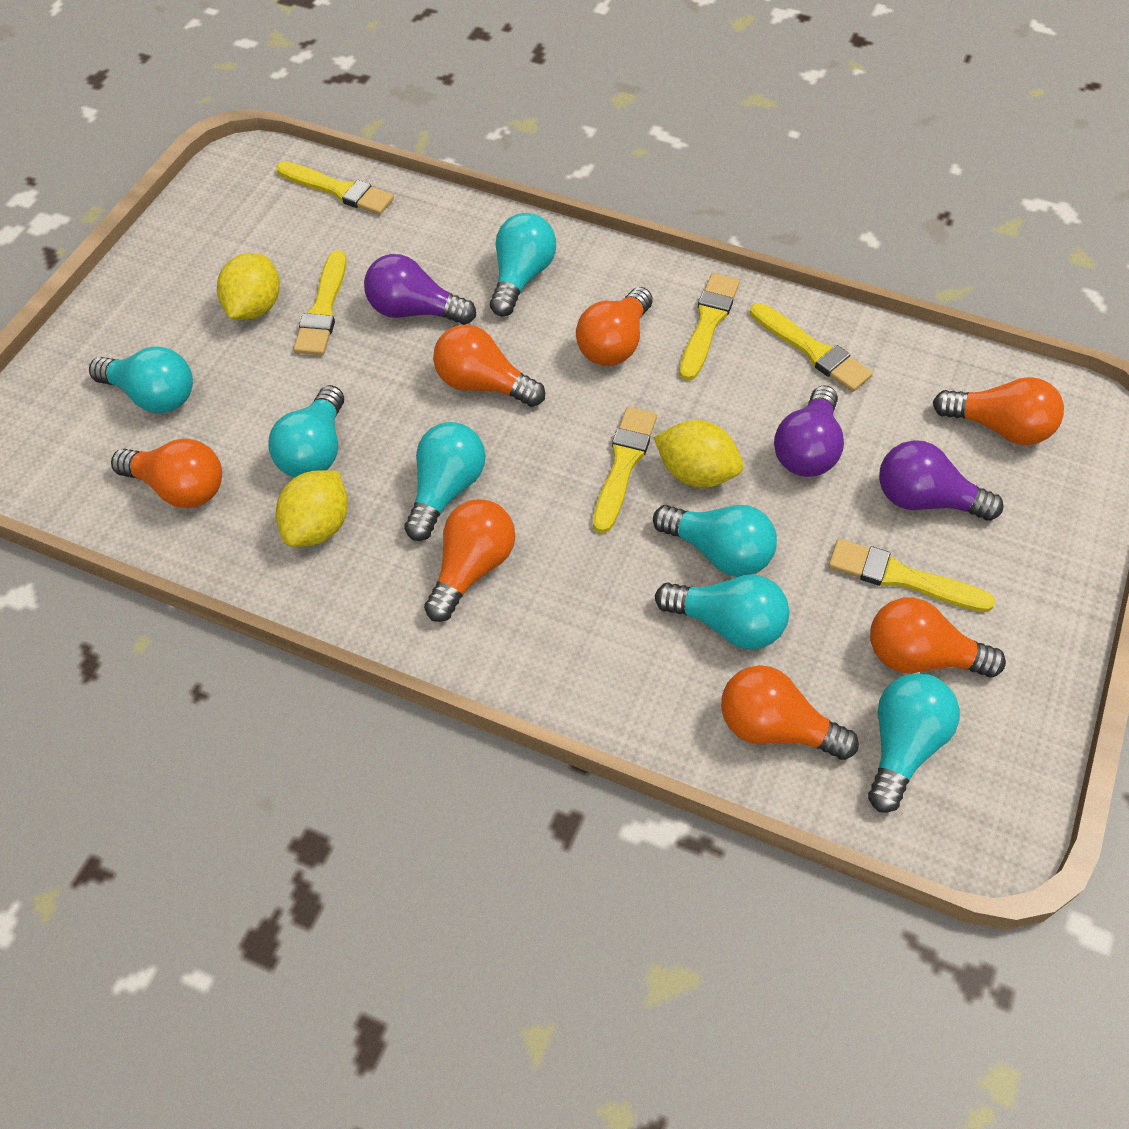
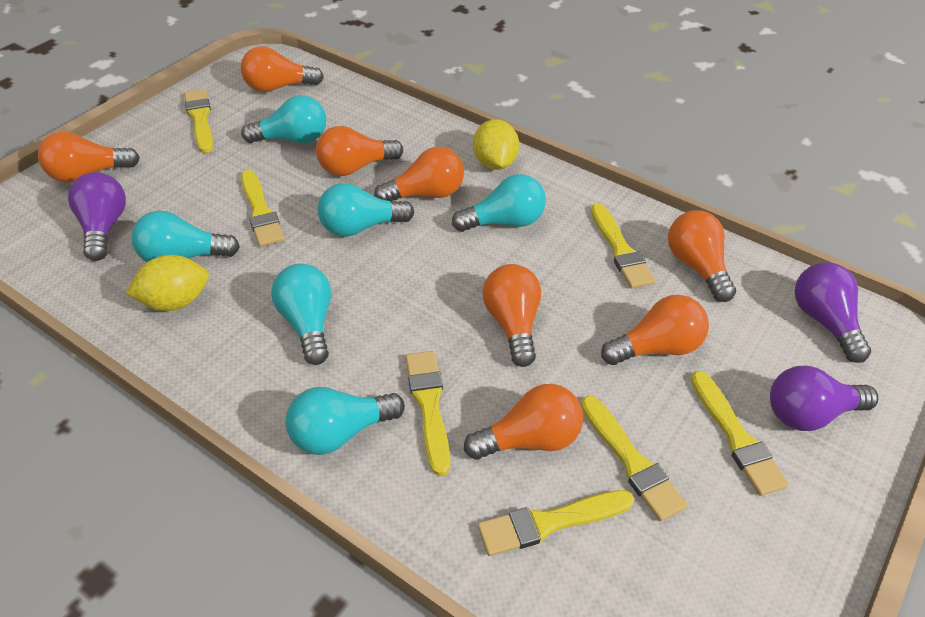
orange light bulb: [111,438,222,508] [424,499,515,622] [433,324,545,407] [576,287,653,366] [721,665,859,760] [870,597,1006,677] [933,377,1064,445] = 7 -> [38,132,140,183] [241,46,324,92] [316,126,403,176] [374,147,464,202] [464,384,583,460] [483,264,541,367] [601,295,709,365] [668,210,736,302] = 8
turquoise light bulb: [89,346,193,413] [268,385,344,478] [404,422,485,541] [490,213,556,316] [653,505,777,577] [655,574,789,649] [868,673,960,813] = 7 -> [131,211,240,262] [241,95,326,144] [271,264,331,365] [285,387,405,455] [318,183,414,237] [452,174,546,232] = 6
yellow brush: [276,161,394,215] [294,250,347,355] [593,407,657,533] [679,273,740,381] [750,303,873,392] [828,539,995,612] = 6 -> [184,89,213,153] [241,170,285,247] [406,351,450,476] [478,490,634,556] [581,395,687,521] [591,203,656,288] [691,371,789,496] = 7
yellow lemon: [217,253,280,320] [276,470,348,547] [654,420,743,487] = 3 -> [126,255,209,311] [473,119,519,170] = 2

